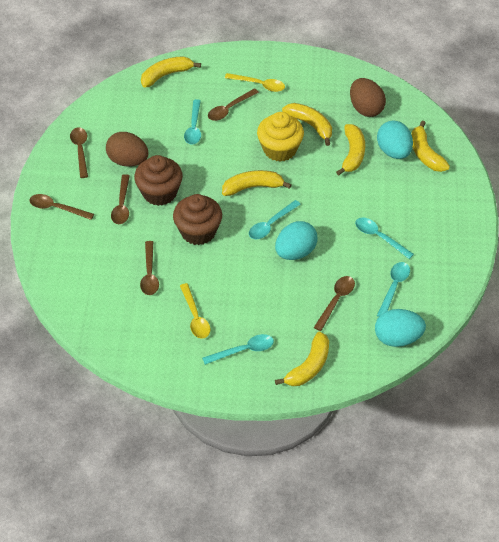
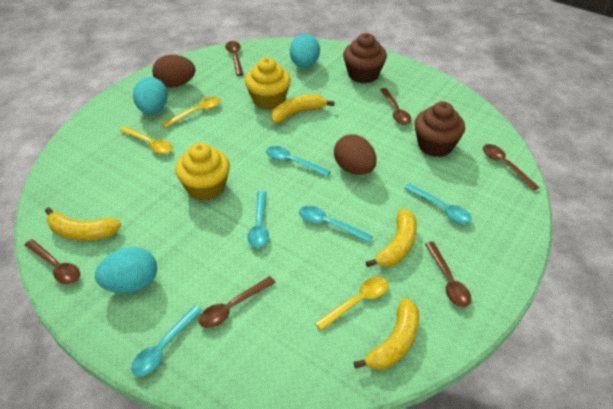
yellow banana: [141,56,201,88] [222,170,291,196] [275,331,329,386] [282,103,332,146] [336,124,365,176] [411,120,450,172] = 6 -> [45,207,122,241] [271,94,335,123] [354,298,419,370] [366,209,417,267] = 4
yellow cupcake: [257,112,304,162] = 1 -> [175,142,230,201] [245,57,291,110] = 2
yellow spoon: [180,283,210,339] [225,73,285,92] = 2 -> [120,127,173,154] [162,97,220,128] [315,277,389,331] = 3

